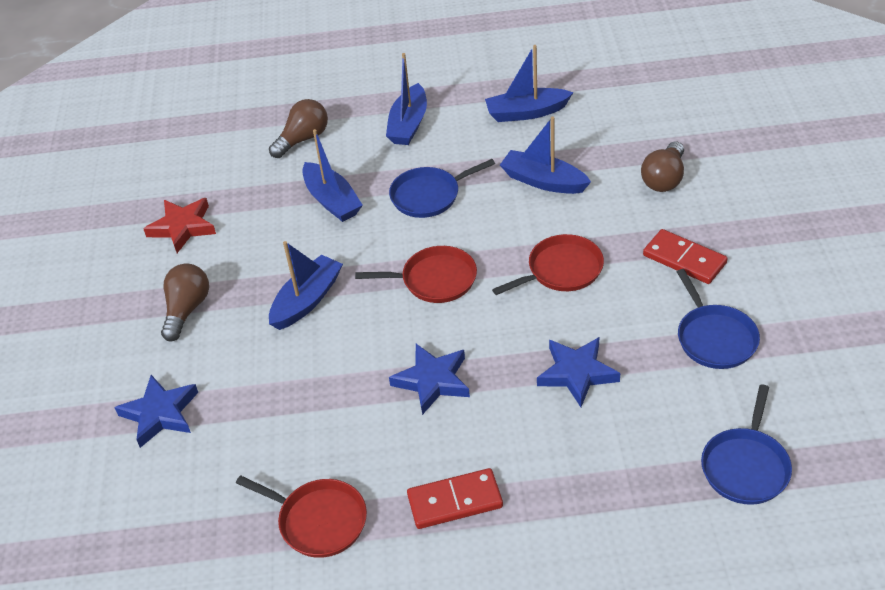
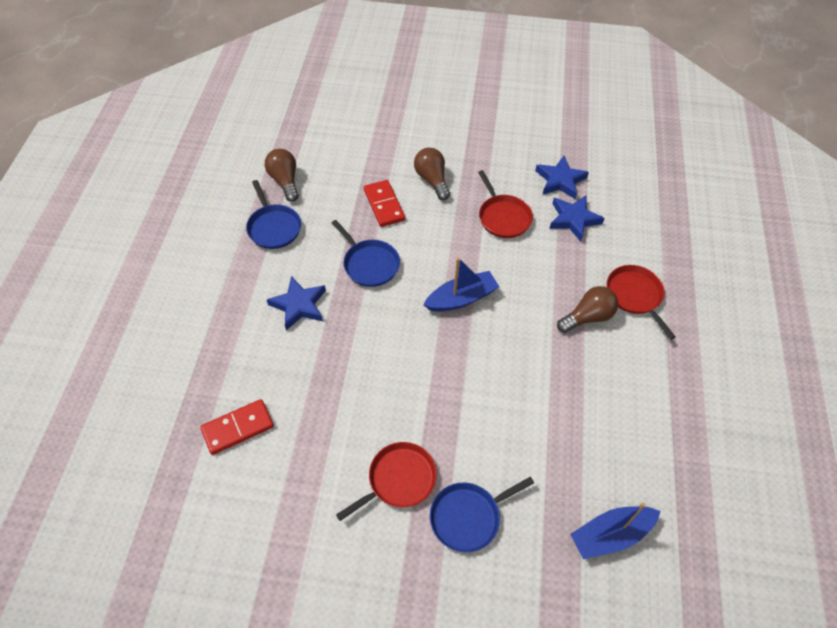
blue boat: [269,241,343,330] [302,129,363,222] [386,53,427,145] [485,45,574,122] [500,116,591,194] = 5 -> [424,258,499,312] [570,503,661,559] = 2
red star: [144,198,216,253] = 1 -> none = 0

